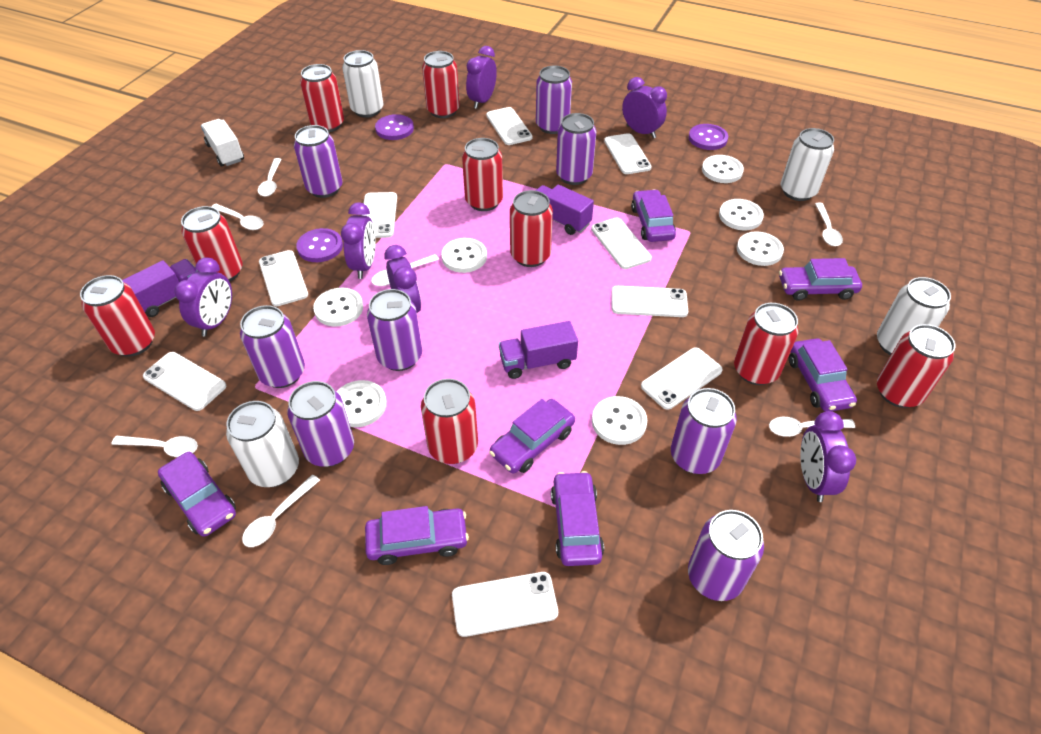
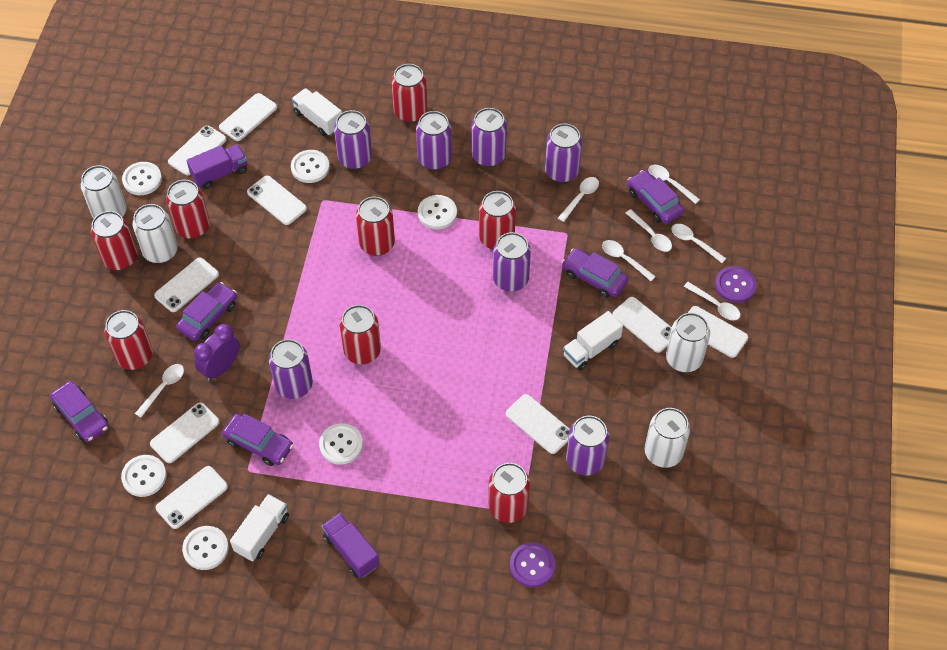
purple button: [296,228,343,262] [375,114,414,140] [689,124,728,150] = 3 -> [510,543,555,587] [715,266,757,303] = 2
purple can: [240,305,305,388] [287,381,354,467] [294,125,343,198] [367,289,422,371] [536,65,572,134] [556,113,596,185] [671,388,737,474] [688,510,764,601] = 8 -> [269,339,313,399] [334,110,372,170] [416,111,452,170] [471,108,507,167] [493,232,531,292] [545,123,582,183] [566,416,609,475] = 7
purple car: [158,452,236,537] [365,506,469,565] [489,399,575,474] [551,471,604,566] [631,189,676,242] [779,258,862,301] [789,338,857,412] = 7 -> [50,381,109,442] [176,282,237,341] [222,413,294,466] [562,248,628,298] [627,170,684,224] = 5
purple clock: [174,257,232,337] [341,202,375,279] [384,245,421,313] [466,46,497,109] [622,77,667,139] [800,411,856,502] = 6 -> [194,324,240,381] = 1
purple truck: [122,259,198,317] [499,321,578,379] [536,185,594,235] = 3 -> [187,144,247,189] [321,513,380,578] = 2
red can: [80,275,155,357] [181,206,243,282] [300,64,344,132] [421,378,478,464] [422,51,460,118] [462,138,503,211] [510,190,553,267] [734,303,798,385] [877,324,955,408] = 9 -> [91,211,137,270] [104,310,153,370] [166,180,210,239] [340,305,381,364] [356,197,395,256] [391,64,427,123] [479,191,516,250] [488,463,530,523] = 8
white button: [313,288,363,327] [337,380,387,427] [441,238,487,273] [592,396,647,445] [702,155,744,183] [719,199,764,230] [737,231,784,266] = 7 -> [121,455,166,497] [122,162,162,195] [182,526,229,570] [291,150,330,183] [319,423,363,465] [418,195,457,230] = 6
white truck: [201,119,244,166] = 1 -> [230,494,289,561] [292,88,342,136] [563,311,623,371] = 3

